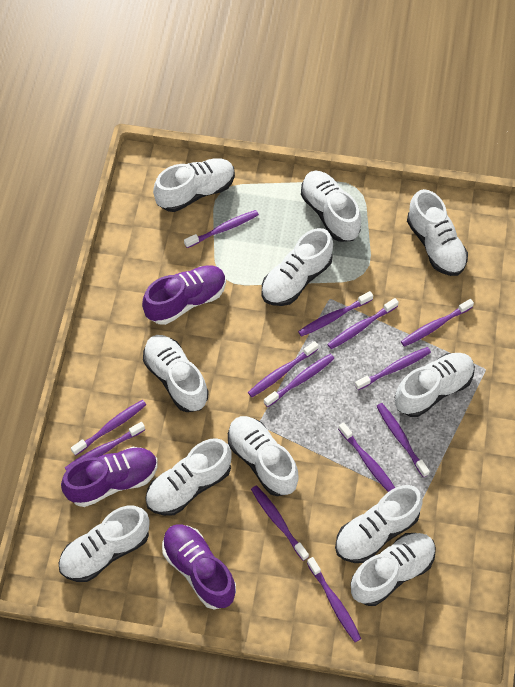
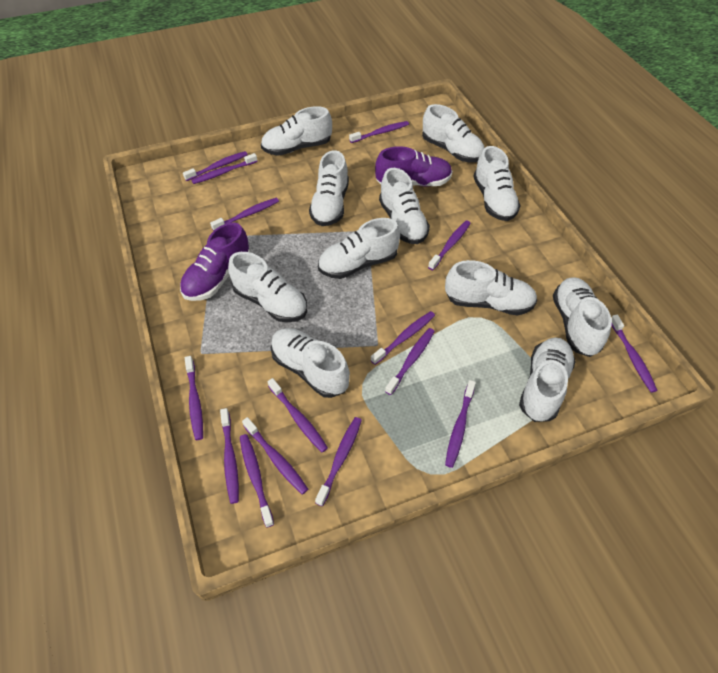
purple shoe: [61,447,158,507] [142,266,226,325] [162,524,236,609] = 3 -> [180,222,250,301] [375,146,452,186] = 2
purple toothbrush: [65,422,145,471] [71,400,146,456] [184,210,259,248] [248,341,318,397] [251,485,309,561] [264,354,334,407] [298,291,373,337] [307,557,361,642] [327,298,399,349] [338,422,395,492] [355,347,431,390] [376,403,430,478] [401,299,474,347] = 13 -> [183,151,248,181] [185,356,203,440] [191,153,258,184] [210,198,279,231] [220,408,239,504] [240,434,274,528] [242,417,308,495] [268,378,328,453] [315,417,362,506] [349,121,409,143] [371,311,435,365] [385,328,435,395] [428,221,471,270] [445,380,476,468] [611,315,658,393] = 15

